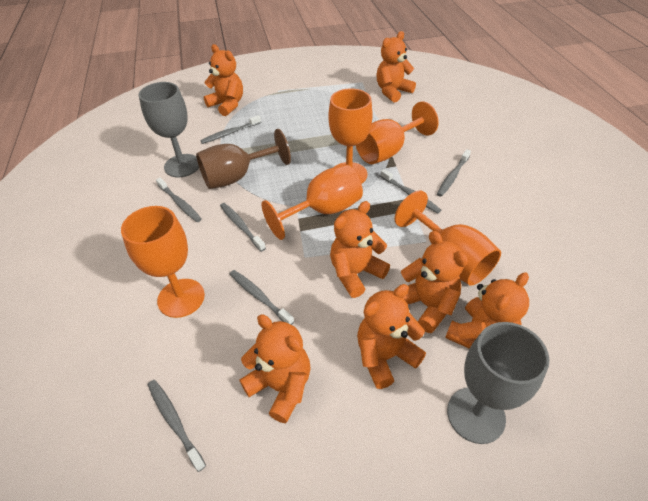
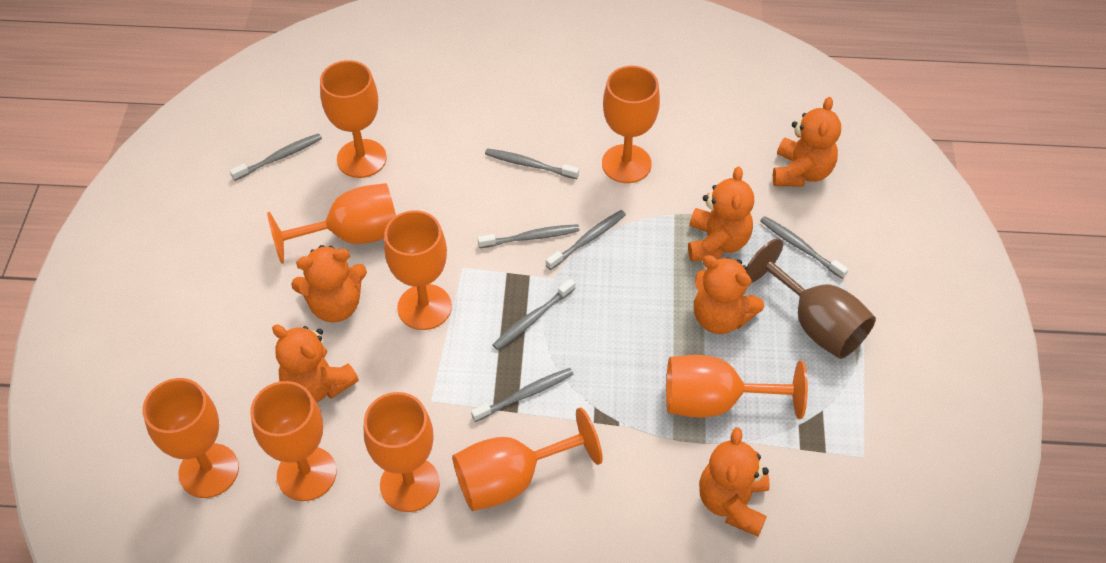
grey goblet: [139,82,199,177] [447,322,549,444] = 2 -> none = 0
orange goblet: [121,206,205,318] [261,164,363,240] [328,88,373,184] [356,101,439,164] [395,191,501,286] = 5 -> [142,378,239,498] [250,381,337,501] [267,183,396,264] [320,60,387,178] [364,392,440,512] [384,210,452,330] [452,407,603,511] [602,66,660,183] [666,355,808,419] = 9
orange teddy bear: [204,44,243,116] [239,314,311,423] [330,201,390,298] [357,284,426,389] [377,31,416,103] [393,231,468,333] [445,272,529,349] = 7 -> [272,324,359,403] [291,245,367,322] [688,166,754,262] [694,255,764,334] [699,427,770,536] [773,97,841,186] = 6

